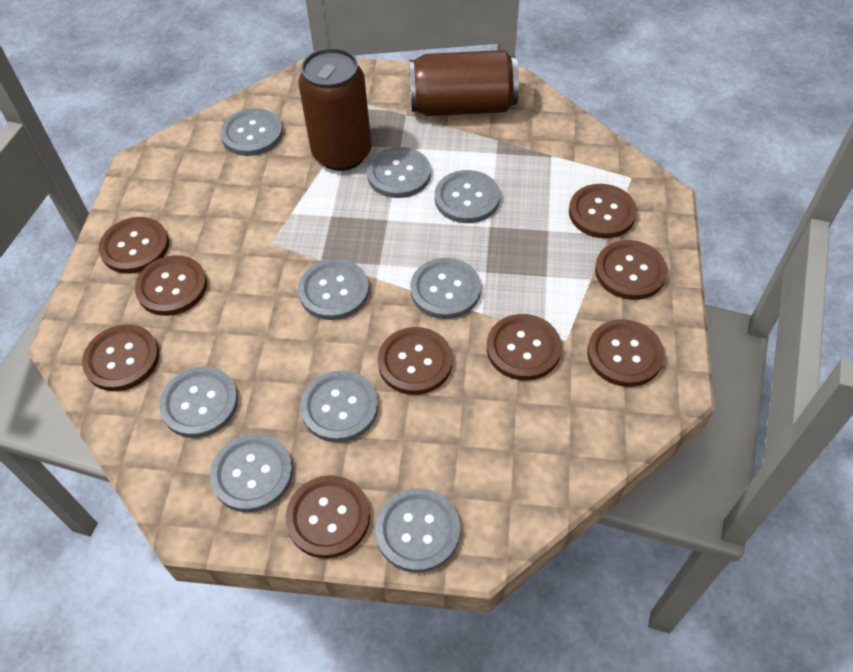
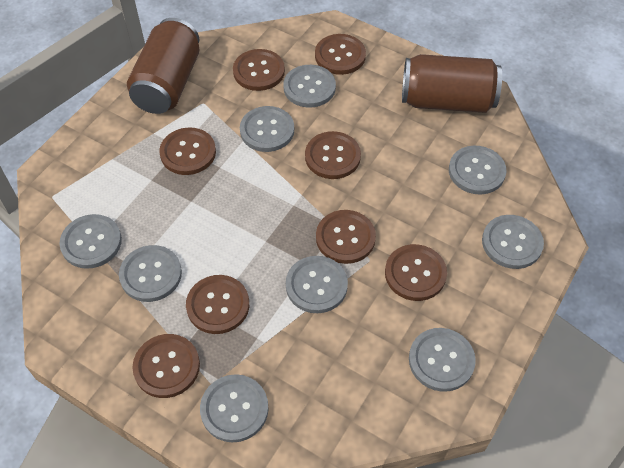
brown button: [82,324,159,391] [99,217,169,274] [135,255,207,316] [286,475,370,558] [378,327,452,395] [487,314,562,381] [569,184,637,238] [587,319,664,387] [595,240,667,300] = 9 -> [132,334,200,398] [159,127,216,175] [186,275,249,334] [233,49,285,91] [305,131,361,179] [315,34,366,75] [316,210,376,264] [385,244,447,301] = 8

